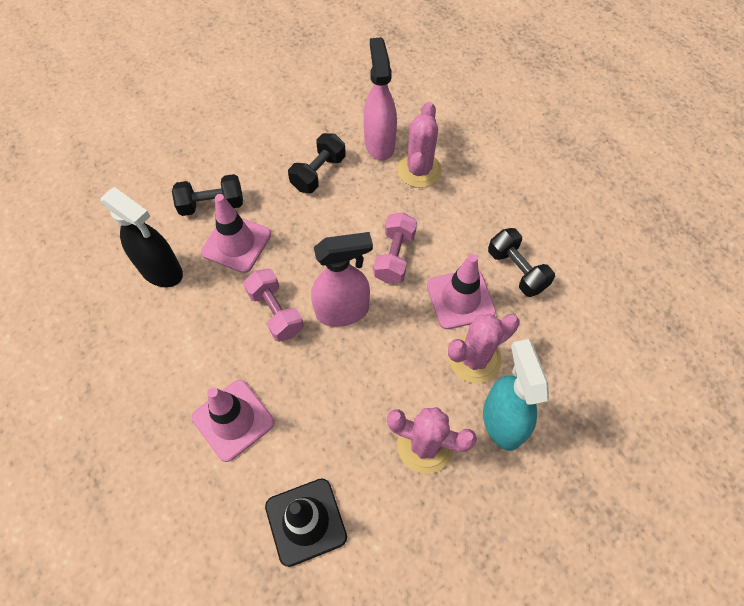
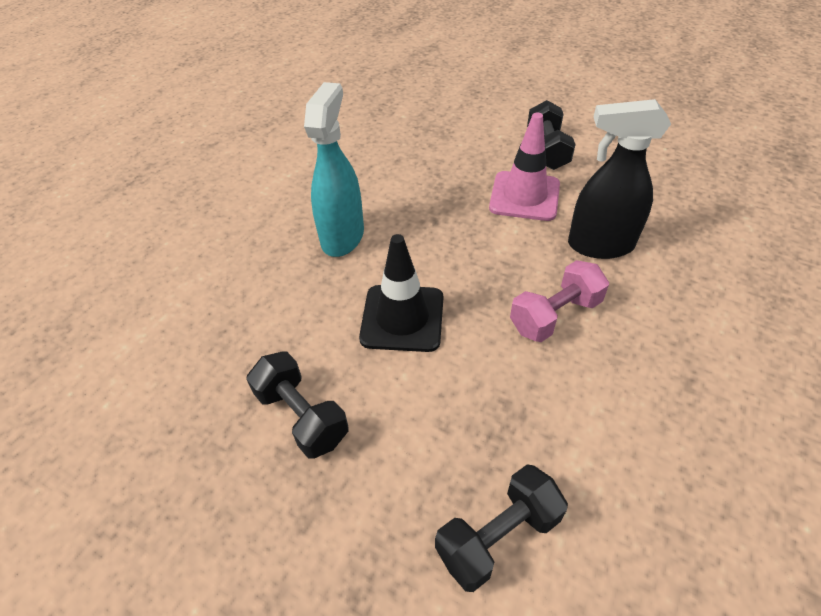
pink cactus: [387,407,477,474] [397,102,442,188] [448,314,520,384] = 3 -> none = 0
pink dumbbell: [243,269,304,342] [374,212,417,284] = 2 -> [510,260,609,342] = 1
pink spray bottle: [311,232,373,327] [363,37,397,161] = 2 -> none = 0
pink traffic cone: [192,380,275,462] [201,194,271,273] [427,254,496,329] = 3 -> [489,113,560,221] = 1

